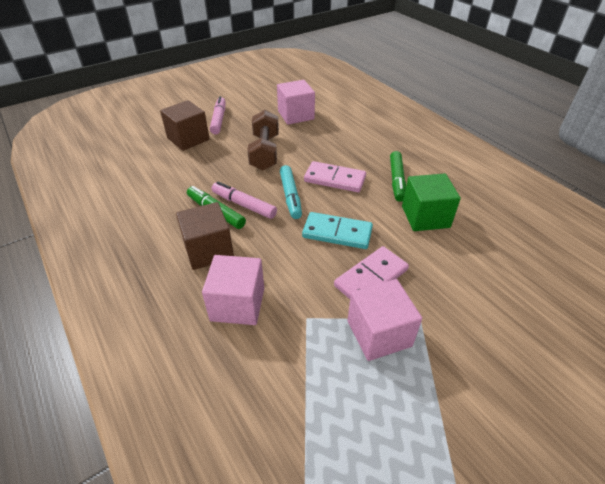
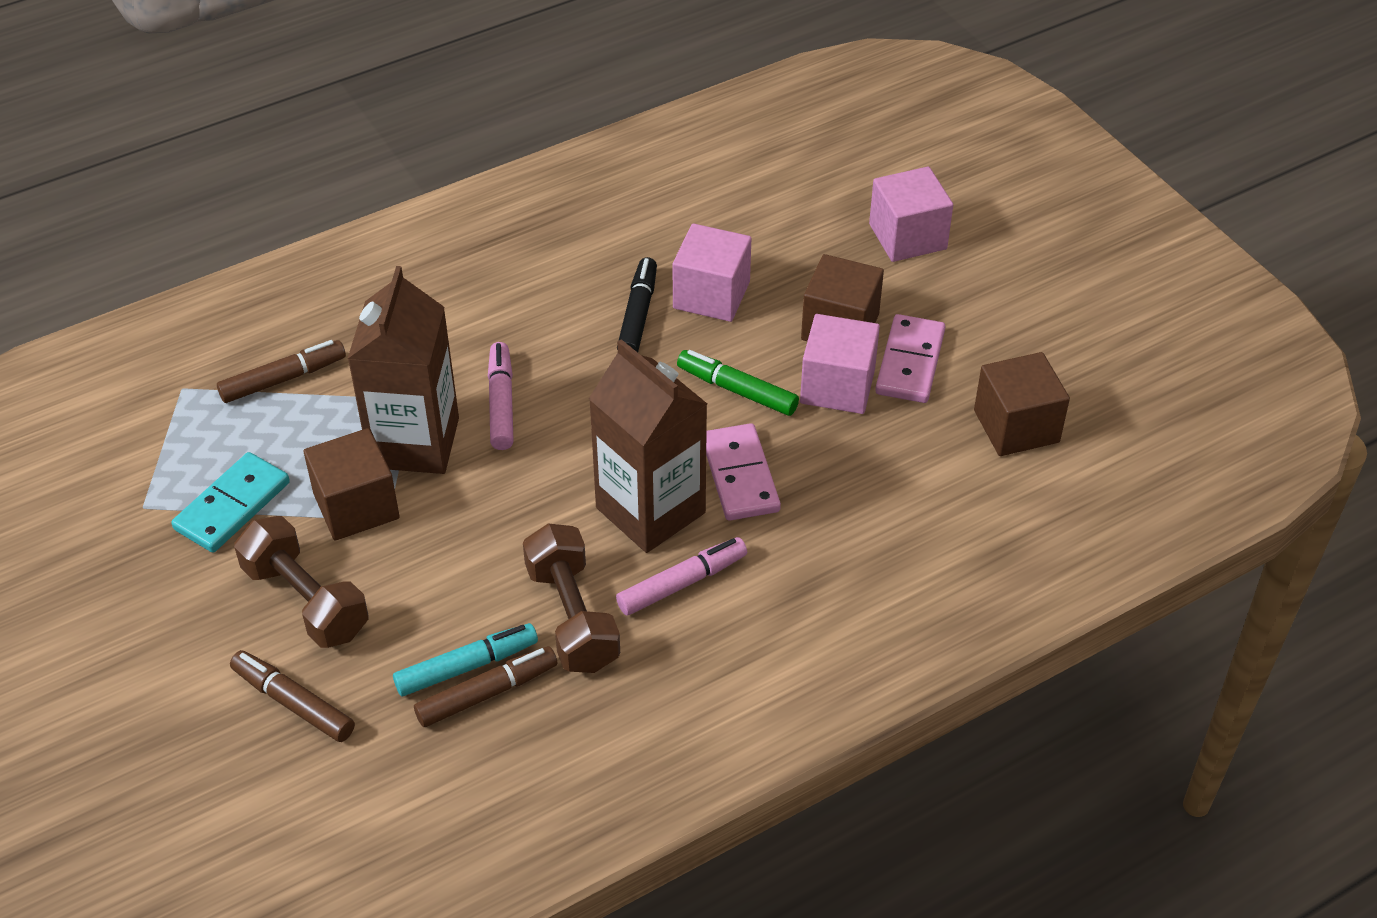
black marker: none = 0 -> [617,257,657,353] = 1
brown carton: none = 0 -> [347,266,459,474] [589,339,707,553] = 2
brown cube: [160,100,210,151] [176,202,234,270] = 2 -> [304,428,400,541] [801,254,884,341] [974,352,1070,456] = 3
brown dumbbell: [247,110,279,170] = 1 -> [234,516,369,648] [523,523,620,673] = 2
brown marker: none = 0 -> [217,340,346,403] [230,650,355,742] [414,646,557,727] = 3
green cube: [402,174,461,231] = 1 -> none = 0
green marker: [187,186,246,229] [390,151,406,202] = 2 -> [677,350,799,416] = 1

